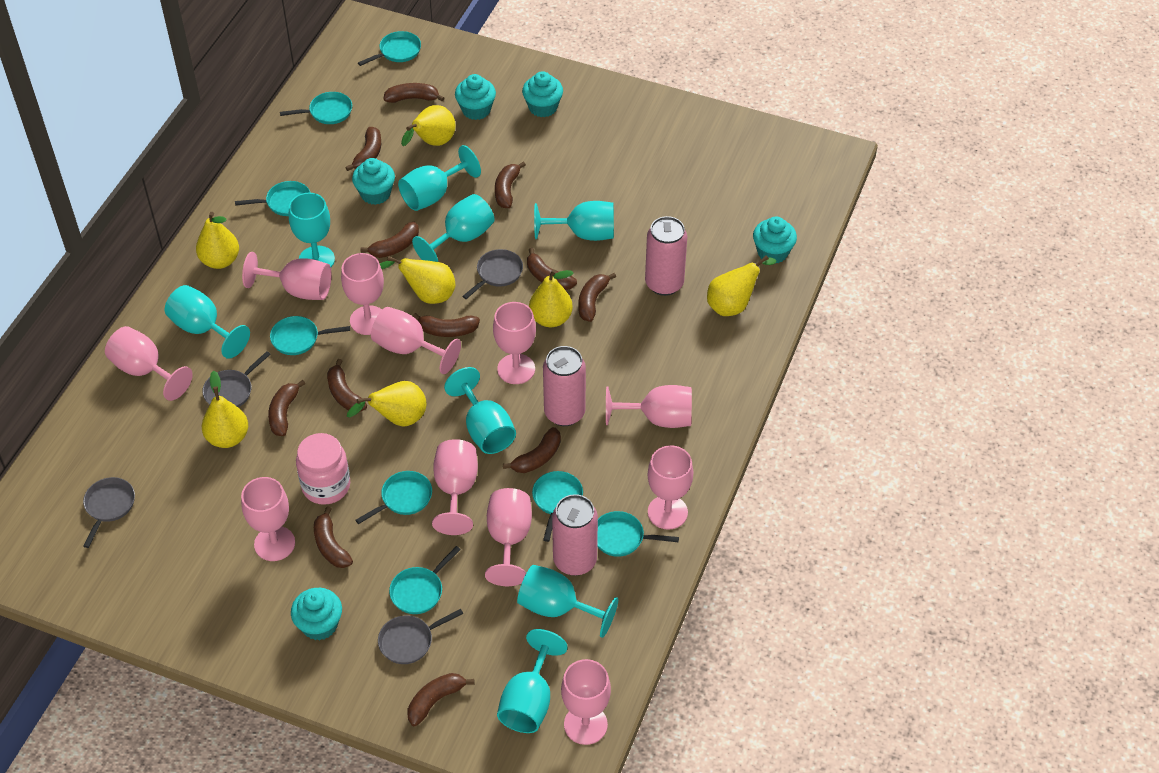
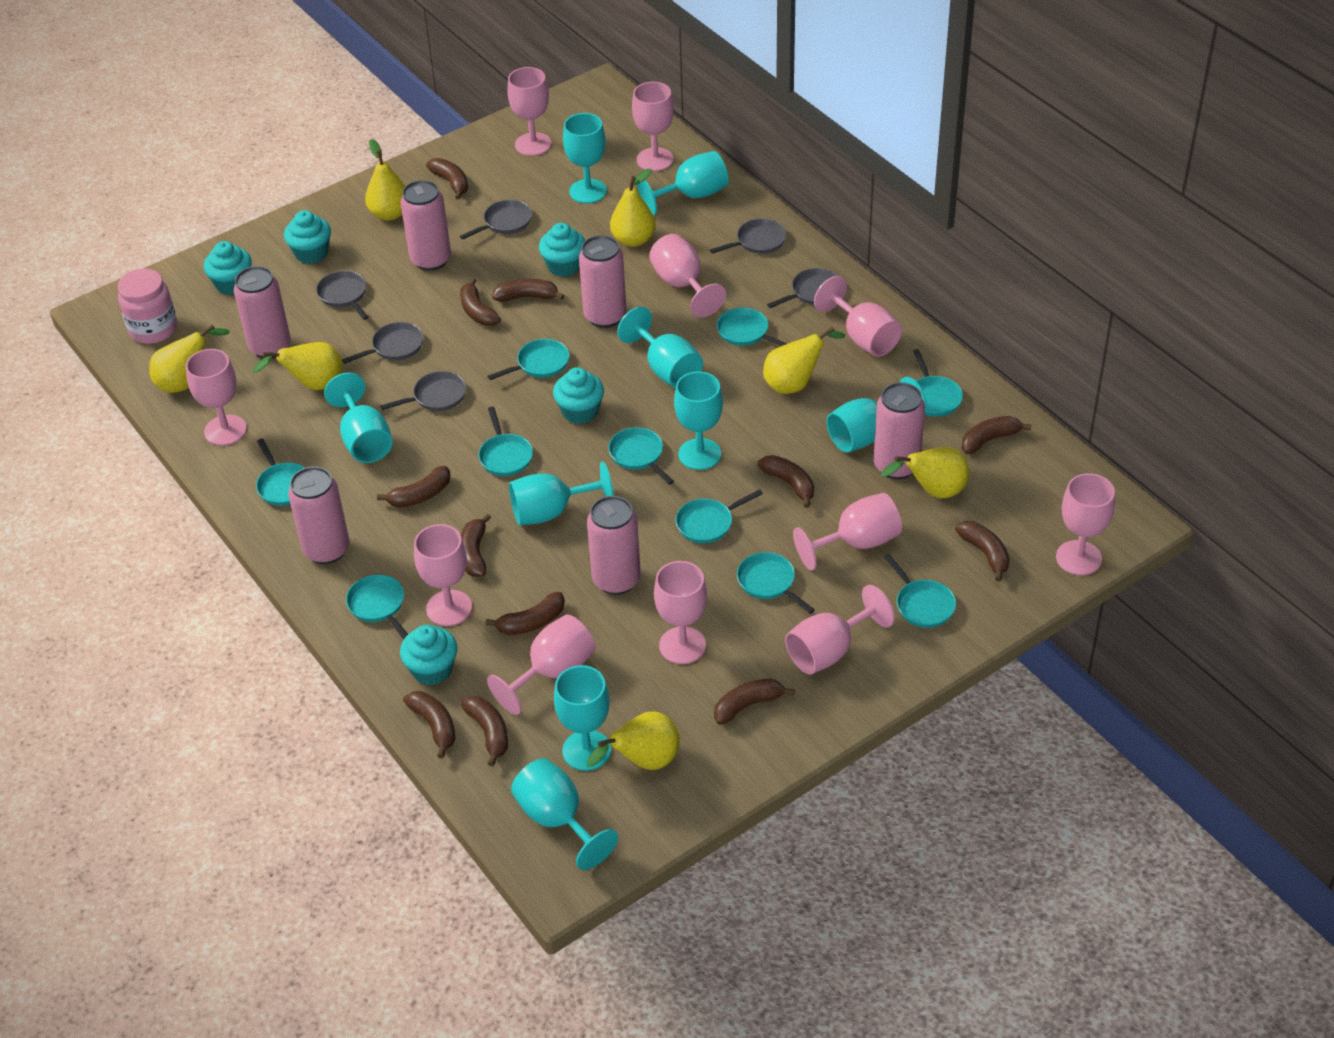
grey pan: [83,477,135,548] [202,351,271,407] [378,609,463,664] [462,249,523,299] = 4 -> [316,271,369,320] [342,322,424,364] [380,371,466,411] [460,200,532,240] [710,218,786,254] [767,268,838,308] = 6
pink can: [543,346,586,426] [552,494,598,576] [645,216,687,296] = 3 -> [234,266,291,358] [288,466,350,564] [401,180,451,271] [579,235,627,328] [587,496,641,595] [873,382,925,479] = 6
turquoise goblet: [165,285,250,359] [289,193,335,267] [398,145,481,211] [412,194,495,262] [444,367,516,454] [497,629,568,733] [517,565,618,638] [534,201,614,241] = 8 -> [324,373,393,463] [509,462,614,525] [511,758,618,870] [554,665,611,771] [563,113,607,203] [617,307,703,388] [637,151,729,215] [674,371,723,470] [826,377,927,453] = 9
turquoise pan: [235,181,311,216] [270,316,350,355] [280,92,352,124] [355,471,432,524] [358,31,421,66] [389,546,461,614] [532,471,583,542] [597,511,679,557] = 8 -> [256,438,305,506] [346,575,408,640] [478,407,533,476] [487,339,569,380] [608,427,674,485] [675,489,763,543] [717,308,787,346] [737,552,815,614] [884,554,956,628] [913,349,963,417] = 10

